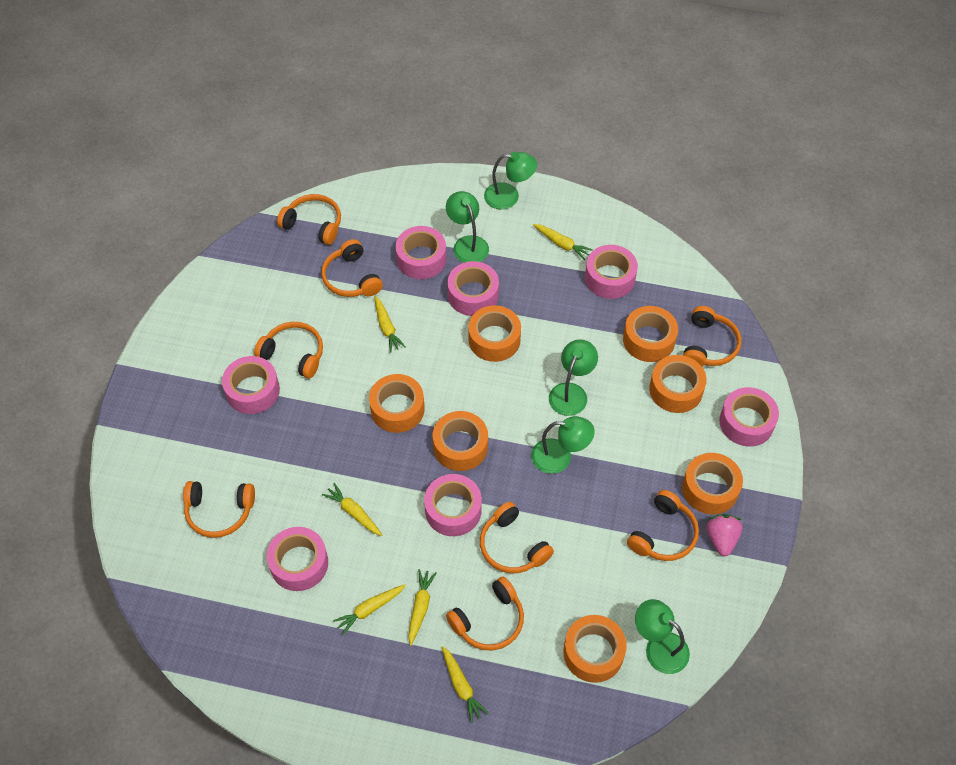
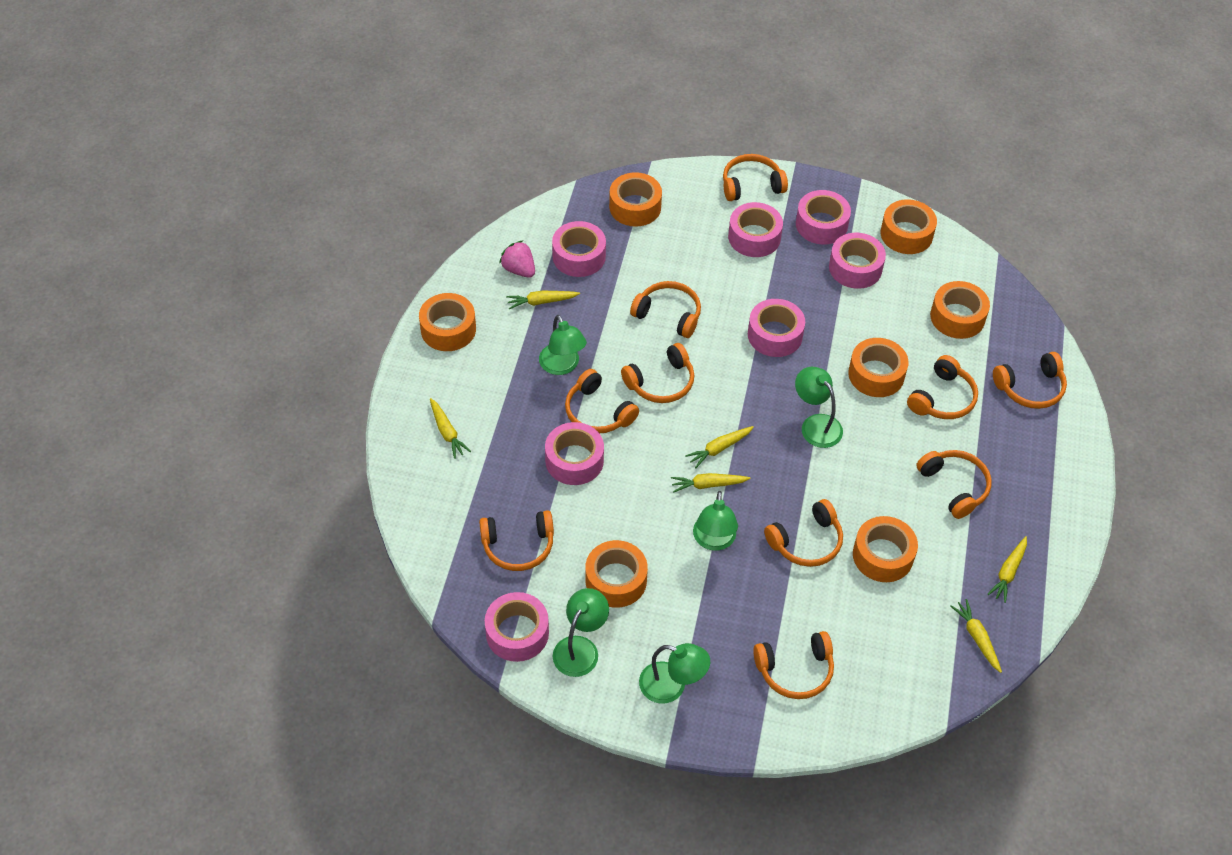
orange headphones: [183,481,255,538] [254,322,323,378] [277,194,341,245] [322,239,383,297] [446,576,524,650] [480,502,554,573] [627,490,699,561] [683,306,741,367] = 8 -> [479,510,554,571] [565,369,639,433] [621,343,694,403] [630,281,701,338] [723,154,788,201] [753,631,834,699] [764,499,843,567] [907,355,978,419] [916,450,992,519] [993,352,1067,409] = 10

